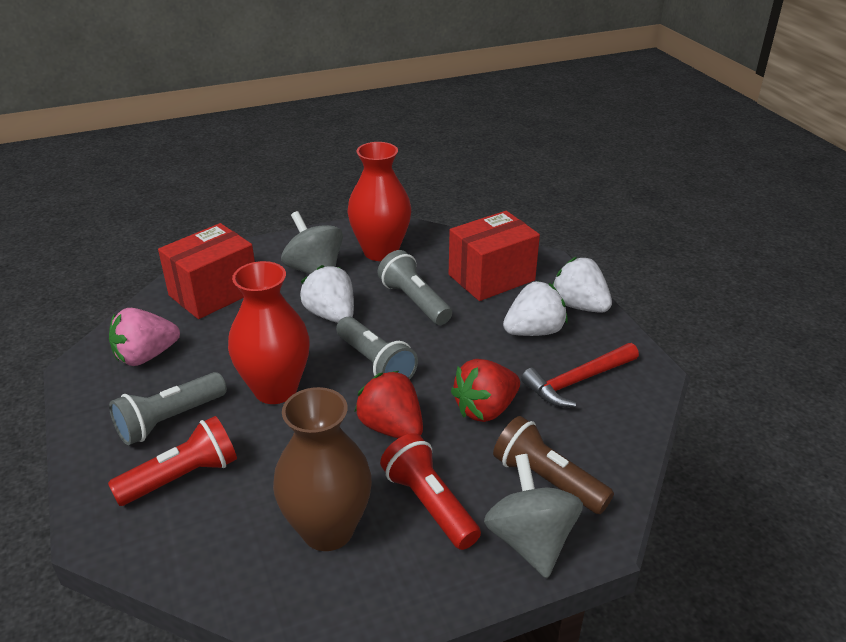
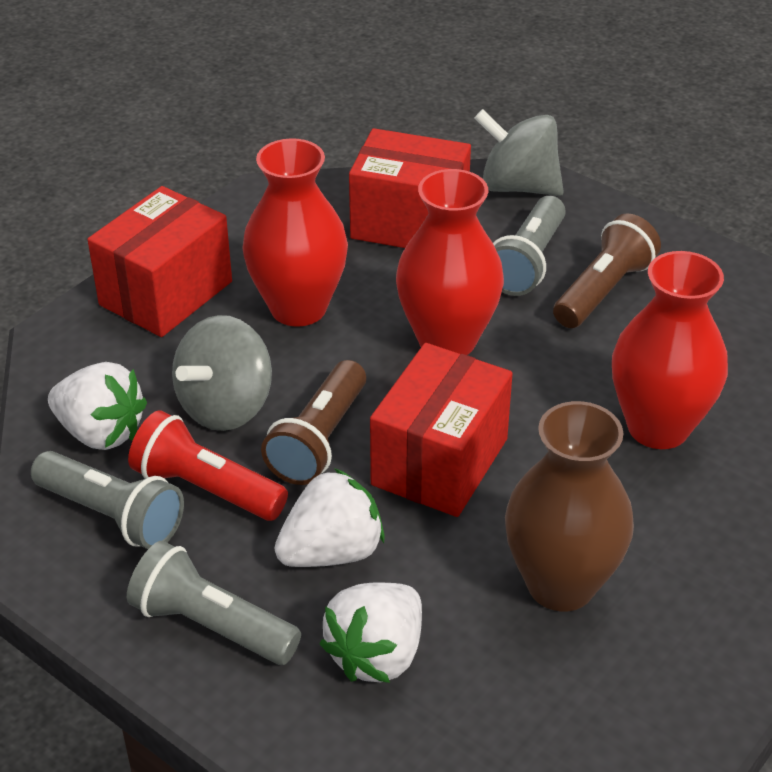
brown flashlight: [493,416,614,514] = 1 -> [261,360,366,485] [553,213,661,328] = 2
pink strawberry: [109,308,180,366] = 1 -> none = 0
red box: [158,223,255,319] [449,211,540,301] = 2 -> [87,186,232,337] [349,128,471,248] [370,343,513,517] = 3
red flashlight: [108,416,237,506] [380,433,481,550] = 2 -> [128,410,288,521] = 1
red hammer: [521,343,639,407] = 1 -> none = 0
red strawberry: [355,371,423,438] [451,359,520,422] = 2 -> none = 0
red vase: [228,261,310,404] [347,142,411,261] = 2 -> [243,138,348,327] [396,169,504,355] [612,251,728,449] = 3

